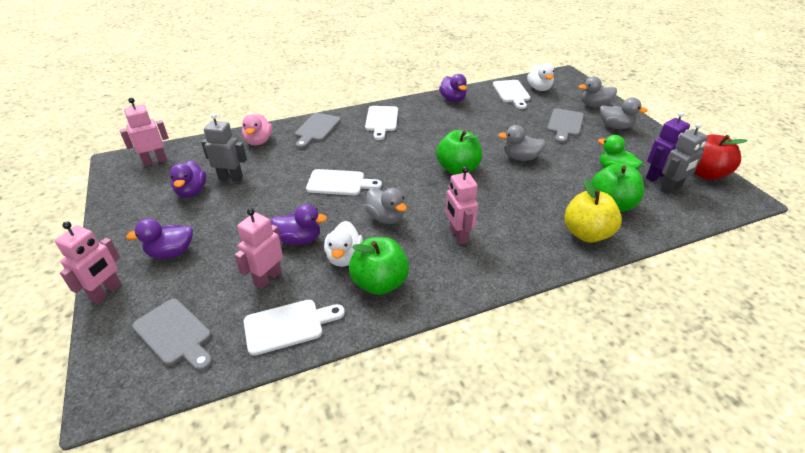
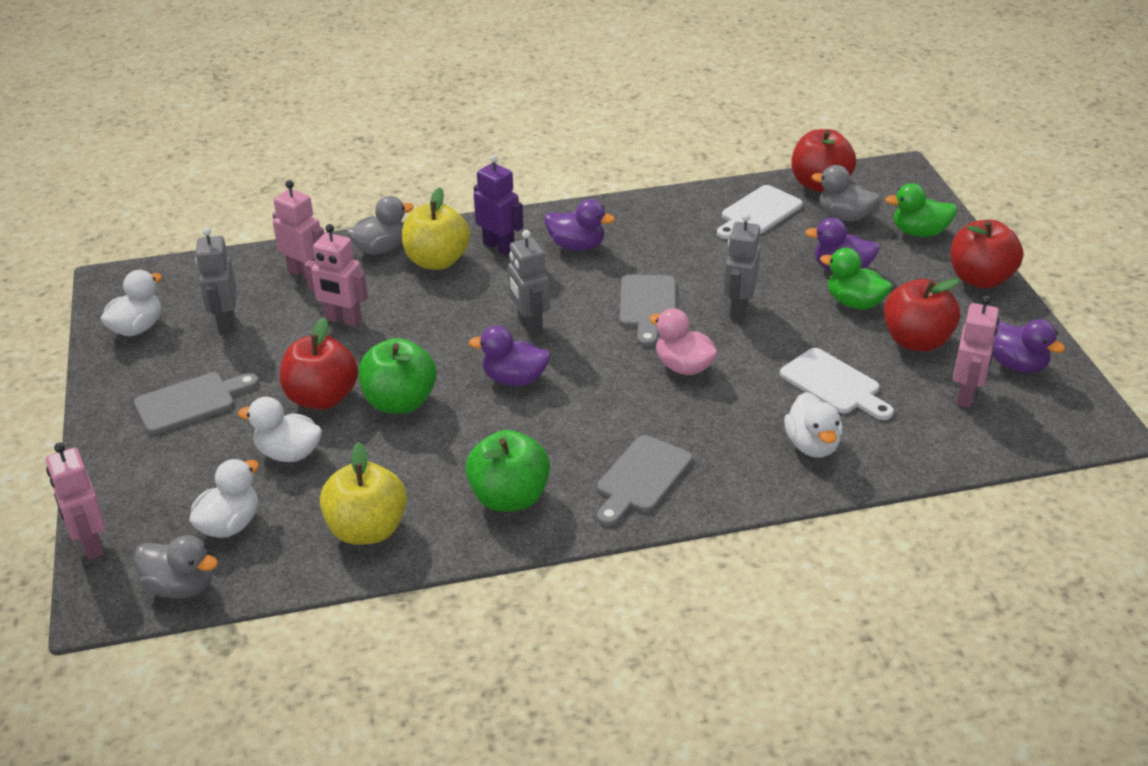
green apple: [349,237,409,295] [436,130,482,175] [591,163,644,212] = 3 -> [358,338,437,414] [465,430,550,512] = 2
green duck: [598,135,643,170] = 1 -> [820,248,892,310] [885,183,957,237] = 2
grey duck: [365,188,407,224] [498,125,546,161] [578,76,617,108] [600,98,647,129] = 4 -> [134,535,218,599] [347,196,414,255] [811,165,880,221] = 3
grey robot: [201,113,247,182] [660,122,708,194] = 2 -> [195,227,236,334] [508,230,550,337] [724,213,761,320] = 3
red apple: [694,134,748,180] = 1 -> [280,317,358,410] [791,129,856,192] [884,278,960,352] [951,220,1024,289] = 4
white cutting board: [243,300,345,356] [306,169,382,195] [365,106,398,140] [493,80,530,109] = 4 -> [717,185,803,239] [780,348,894,420] = 2
white duck: [324,221,363,267] [527,63,554,91] = 2 -> [101,270,162,336] [189,459,259,538] [238,397,322,462] [784,392,843,458] = 4
yellow apple: [564,179,622,243] = 1 -> [320,442,407,545] [402,187,470,270] = 2

